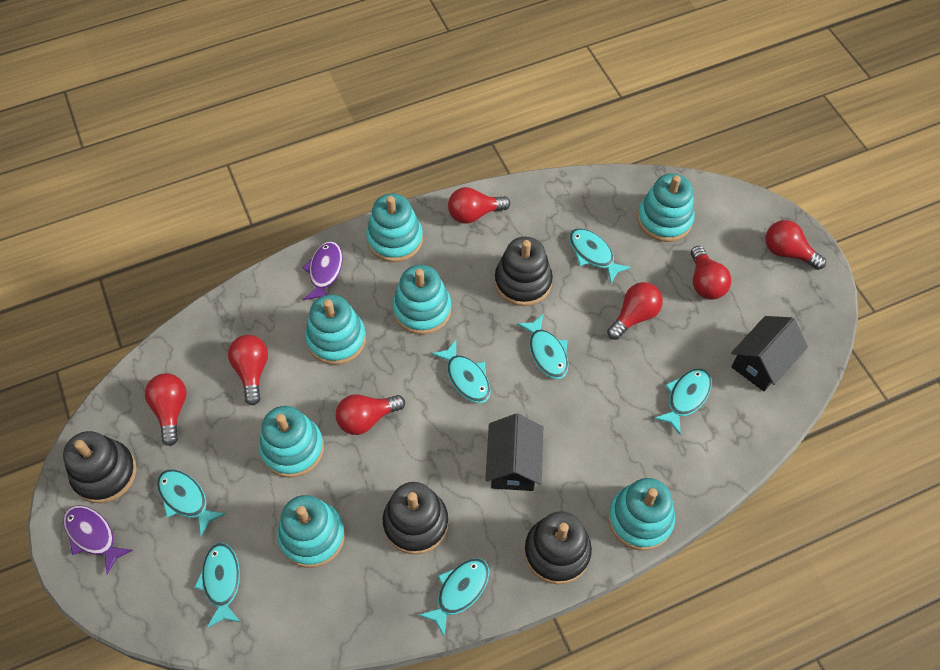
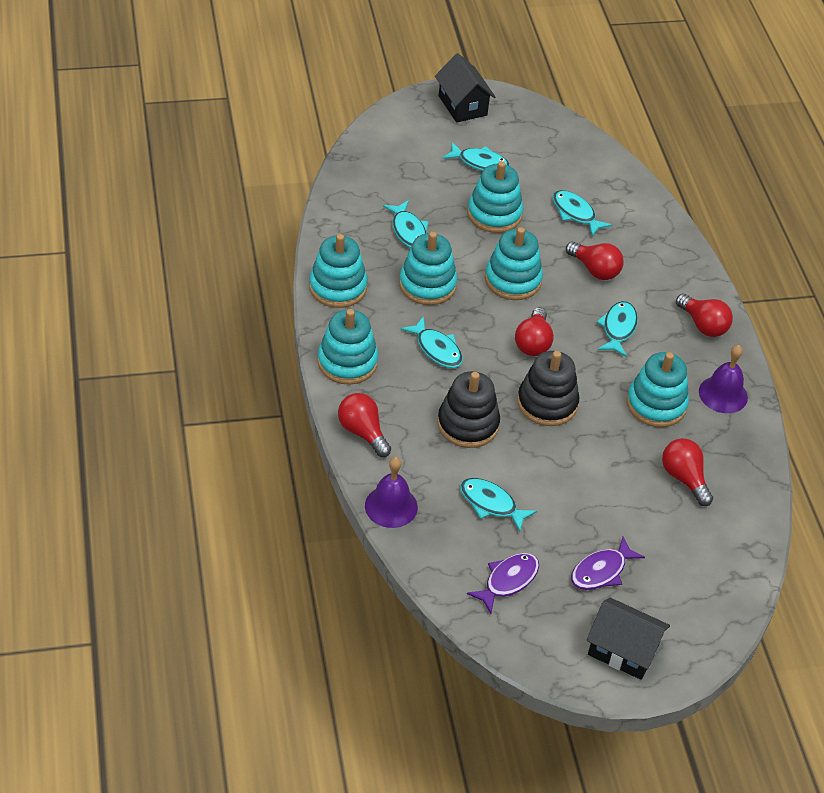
black stacking toy: [63,431,137,503] [383,482,449,555] [495,237,553,306] [524,511,592,584] = 4 -> [437,371,500,448] [517,351,580,426] = 2
purple bell: none = 0 -> [365,457,418,528] [699,345,748,413] = 2
red light bulb: [145,373,187,446] [228,335,268,406] [336,394,405,435] [448,187,510,224] [607,282,663,340] [691,246,731,300] [765,220,826,270] = 7 -> [338,393,391,457] [515,308,554,356] [566,241,624,280] [662,438,713,506] [676,294,733,337] = 5
turquoise fish: [157,469,226,536] [194,543,240,628] [419,558,490,636] [432,340,491,403] [517,314,568,379] [569,229,631,283] [654,368,712,435] = 7 -> [383,200,429,248] [401,316,463,368] [443,142,510,171] [460,478,537,532] [553,190,612,237] [596,301,638,357] = 6
turquoise stacking toy: [259,406,324,478] [277,495,345,568] [305,294,366,365] [366,193,423,262] [393,265,451,335] [608,478,675,551] [637,173,695,242] = 7 -> [309,234,367,308] [318,309,378,385] [399,232,457,305] [467,161,523,233] [485,227,543,300] [627,352,689,427] = 6

